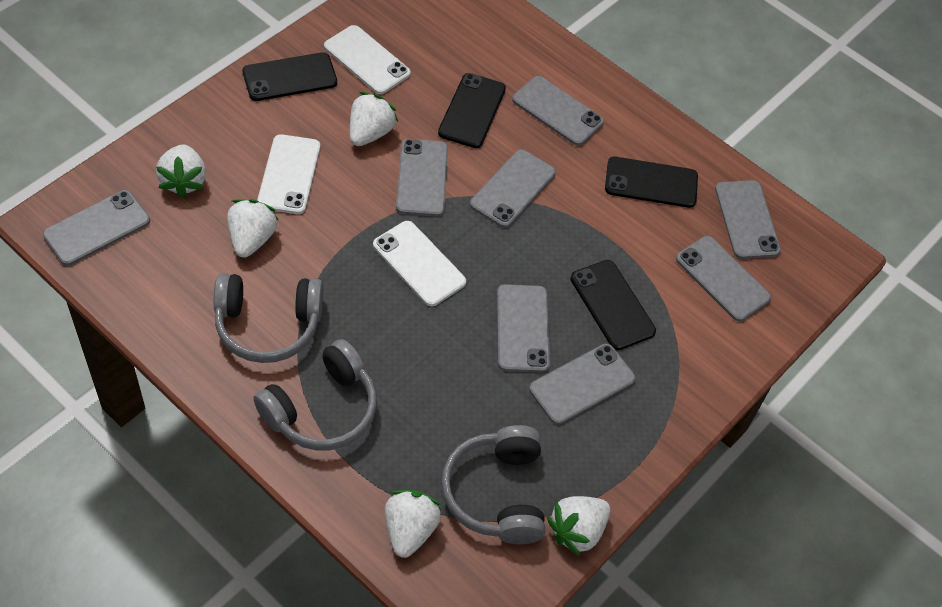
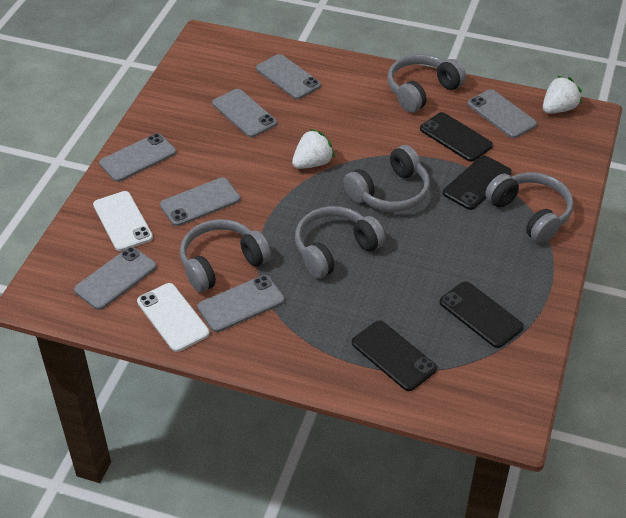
grey headphones: [214,273,323,363] [254,339,377,451] [441,425,545,544] = 3 -> [180,219,271,292] [295,206,385,279] [344,145,430,212] [387,54,466,113] [485,172,574,243] = 5
grey phone: [43,190,150,266] [396,139,448,217] [470,149,556,228] [497,284,550,373] [512,76,604,146] [529,344,636,425] [676,236,771,321] [715,180,781,259] = 8 -> [74,247,157,310] [99,133,176,182] [160,178,240,226] [198,275,285,332] [212,89,277,138] [256,54,321,99] [468,89,537,138] = 7
white phone: [257,134,320,214] [324,25,411,94] [373,221,466,306] = 3 -> [93,191,153,251] [137,283,210,352] = 2
white strawberry: [156,145,206,198] [227,199,279,258] [350,92,398,146] [385,490,441,558] [547,496,610,557] = 5 -> [292,129,335,169] [543,76,582,114] = 2

